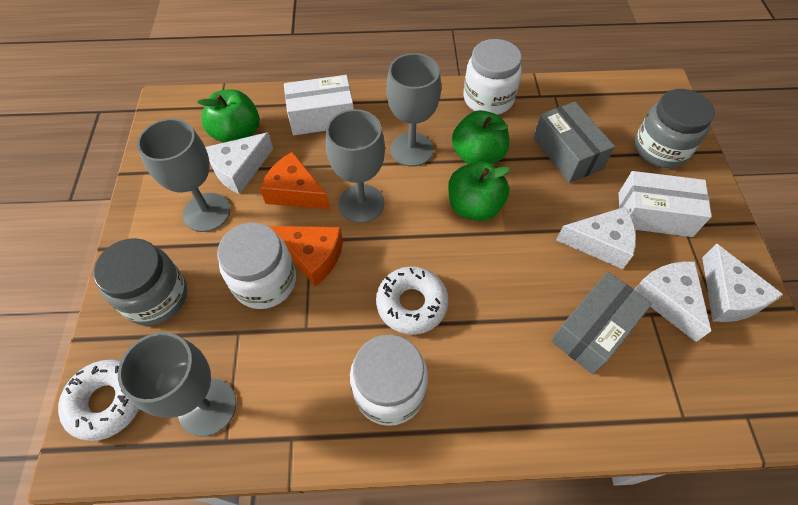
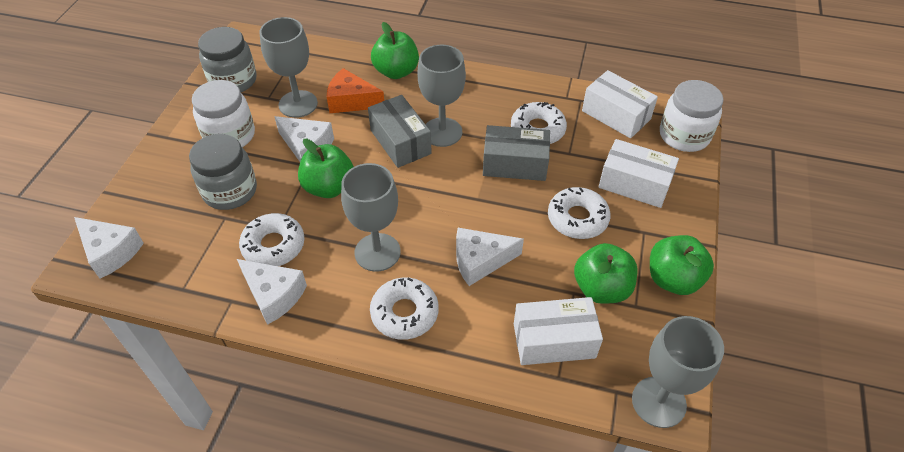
green apple: [197,89,259,143] [448,161,510,221] [452,110,509,164] = 3 -> [298,139,354,198] [371,22,419,79] [574,243,638,304] [650,235,714,295] = 4
orange cheese: [260,152,330,210] [270,226,343,287] = 2 -> [327,68,384,113] = 1
white box: [284,75,354,135] [618,171,712,237] = 2 -> [514,297,603,365] [582,70,658,138] [599,139,679,208] = 3
white donut: [58,359,139,441] [376,266,448,335] = 2 -> [239,213,305,266] [370,278,439,340] [511,102,567,144] [548,187,611,239] = 4
white jar: [217,223,296,309] [350,335,428,426] [463,39,522,115] = 3 -> [192,80,255,147] [660,80,723,152] = 2

